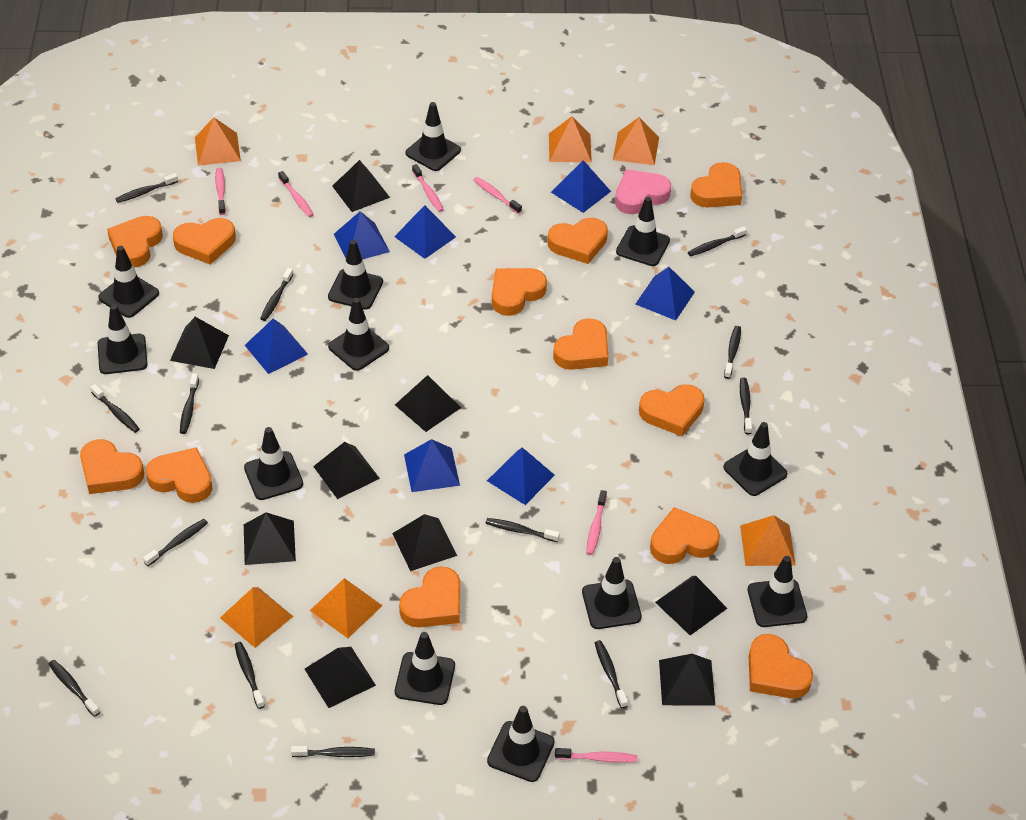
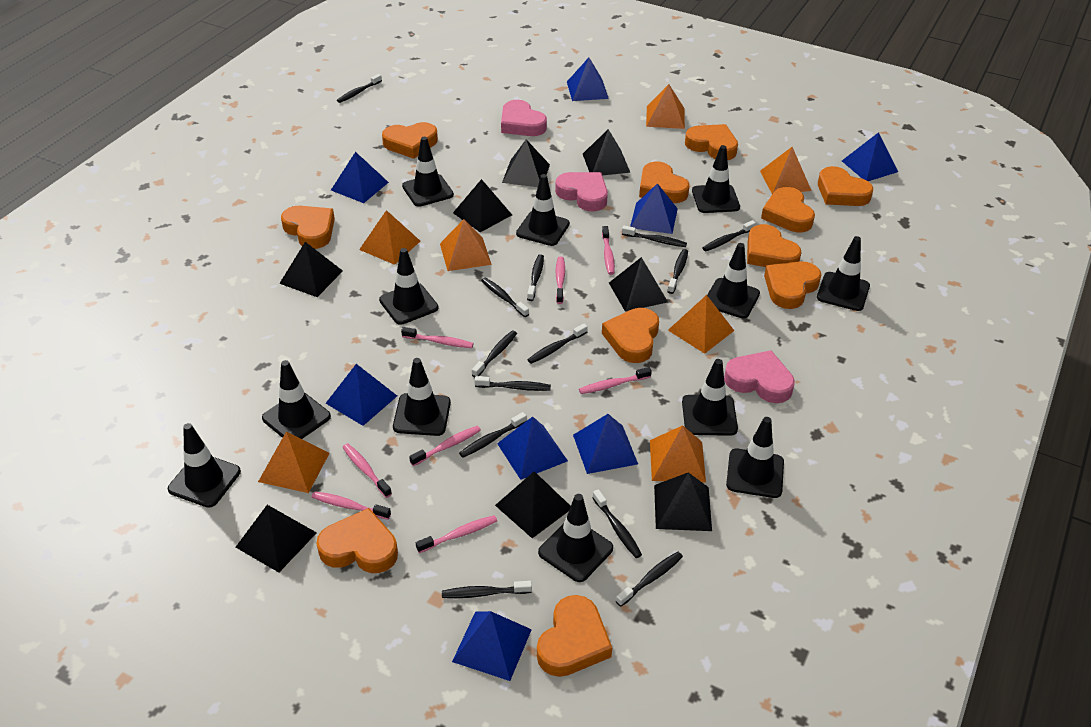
black pyramid: [170,317,229,369] [244,512,296,565] [305,647,376,708] [313,442,380,499] [332,160,390,212] [392,514,457,571] [395,375,461,432] [655,576,727,635] [659,654,715,705] = 9 -> [236,505,317,572] [279,242,343,297] [453,179,512,232] [495,471,571,538] [502,139,550,187] [583,129,630,175] [609,257,668,312] [654,472,712,531] = 8
blue pyramid: [245,319,308,374] [334,211,390,259] [394,205,456,259] [404,439,460,492] [487,447,555,505] [551,160,611,213] [636,267,695,320] = 7 -> [326,364,397,426] [331,152,389,203] [452,611,532,681] [497,417,568,480] [567,58,609,101] [573,414,638,474] [630,183,678,234] [842,132,898,181] = 8
orange heart: [80,439,144,494] [107,216,163,268] [146,447,212,503] [173,218,236,264] [399,567,460,628] [492,268,547,316] [547,218,608,264] [553,318,608,370] [639,384,705,436] [650,507,720,564] [690,162,742,207] [749,634,813,698] = 12 -> [281,206,335,249] [316,508,398,573] [382,122,438,159] [537,595,612,677] [602,308,659,363] [639,162,689,203] [685,124,738,160] [747,224,802,267] [761,187,815,232] [764,261,821,309] [818,166,873,206] = 11
orange pyramid: [195,117,241,166] [220,587,293,648] [310,578,383,638] [549,116,592,163] [613,117,659,165] [740,515,795,566] = 6 -> [258,432,329,493] [359,210,420,265] [440,219,492,271] [646,84,685,129] [650,425,706,482] [668,295,735,354] [760,147,812,194] = 7
pink heart: [615,169,671,214] = 1 -> [501,100,547,136] [555,172,608,211] [724,350,795,403] = 3
pink toothbrush: [215,168,226,215] [278,171,314,217] [412,164,444,212] [473,177,522,214] [555,748,638,763] [586,490,607,555] = 6 -> [312,491,391,520] [343,444,392,498] [401,327,473,348] [409,426,481,466] [416,515,497,553] [556,256,565,304] [579,367,652,394] [602,226,615,275] = 8

